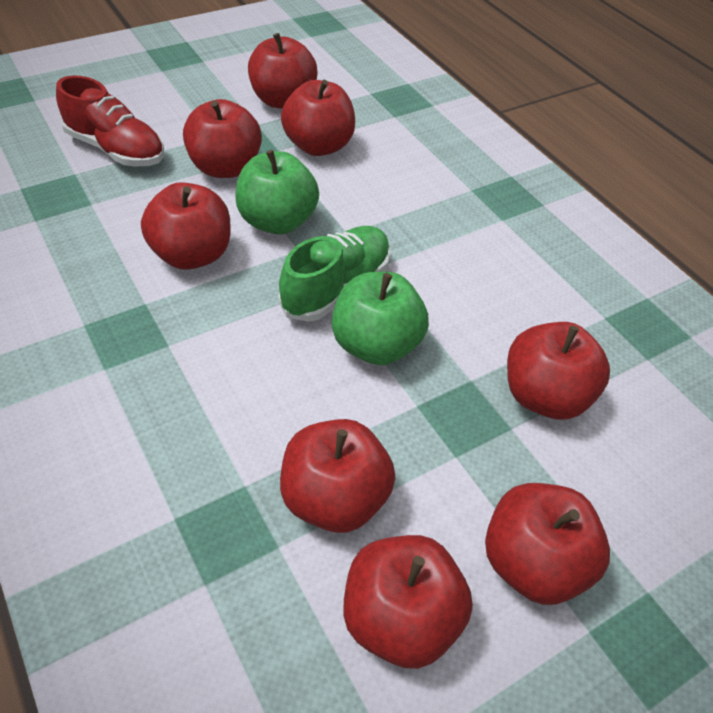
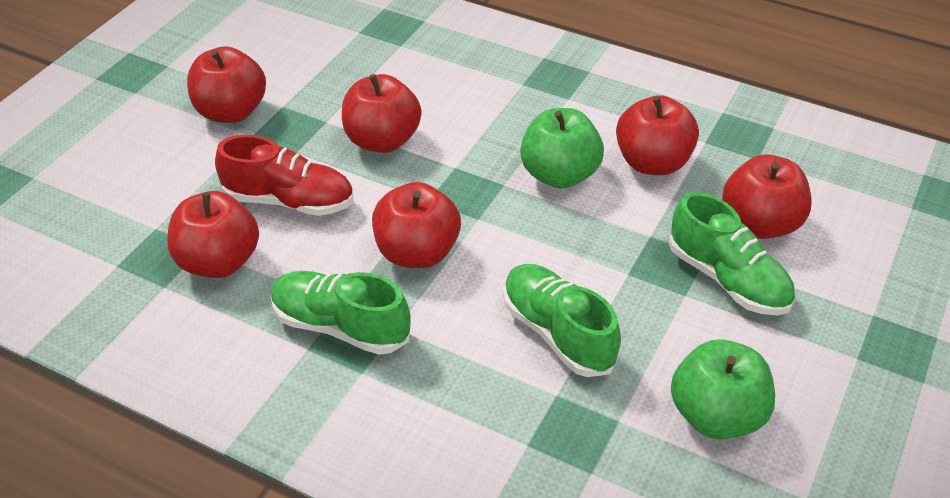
green shoe: [278,226,390,322] = 1 -> [270,271,411,355] [503,264,621,377] [669,192,795,315] = 3
red apple: [141,182,231,270] [183,99,262,178] [248,33,318,109] [280,419,396,533] [281,80,355,156] [344,535,473,669] [485,483,610,605] [507,322,610,420] = 8 -> [167,191,259,278] [187,46,266,123] [342,74,421,153] [372,182,461,268] [616,95,699,175] [722,155,812,239] = 6

